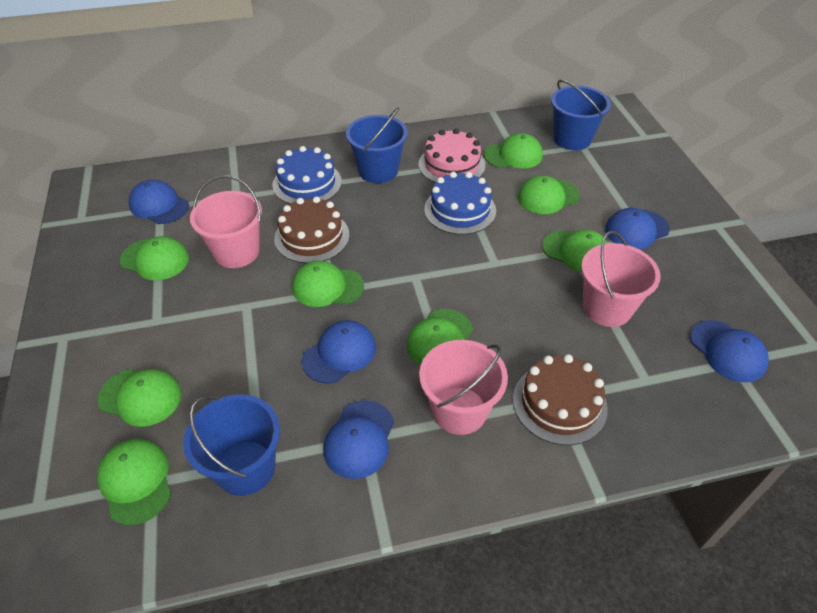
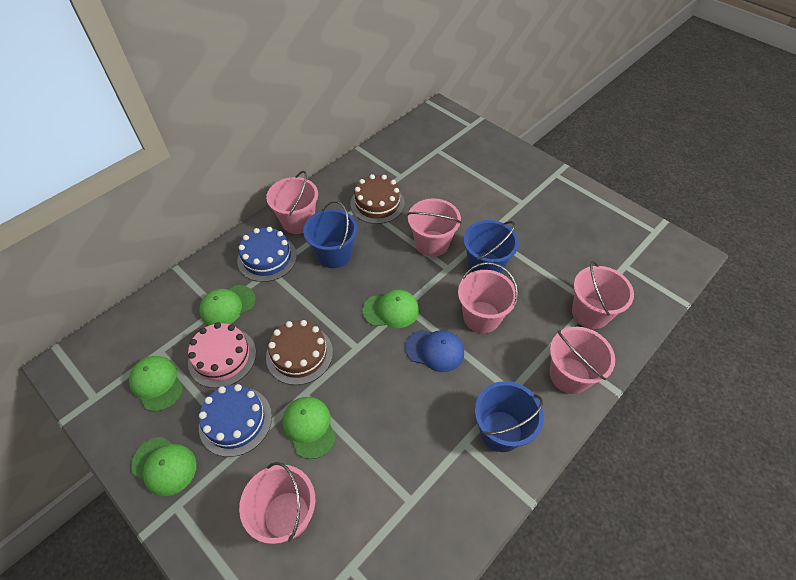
blue cap: [129,180,189,224] [302,320,376,384] [323,400,394,479] [605,208,670,249] [690,320,769,383] = 5 -> [405,330,464,372] = 1
green cap: [97,439,171,525] [98,369,181,427] [120,236,189,281] [292,261,364,307] [407,309,473,366] [484,133,543,168] [518,176,580,214] [542,229,608,272] = 8 -> [129,356,183,411] [131,437,197,497] [199,285,256,326] [282,397,336,459] [363,290,419,328] = 5
pink bucket: [190,175,262,268] [419,340,508,435] [581,231,661,327] = 3 -> [239,462,315,544] [266,171,318,234] [407,198,462,257] [458,262,518,333] [550,327,615,394] [572,261,634,329] = 6

